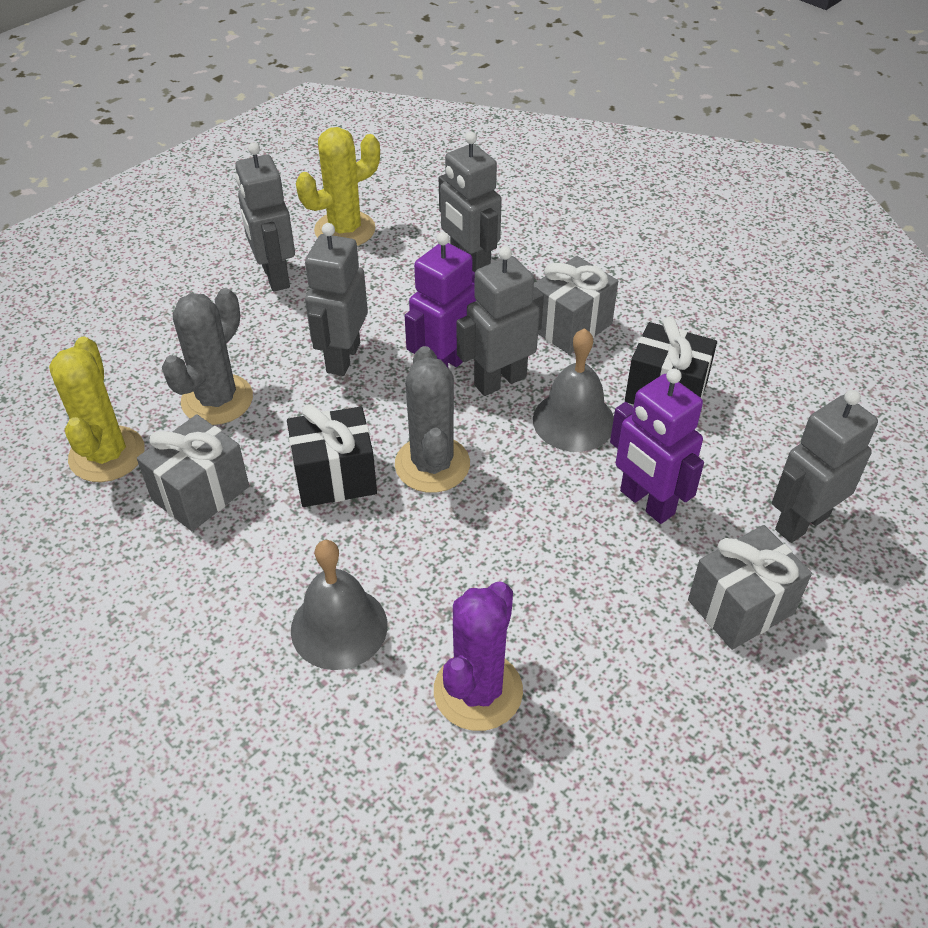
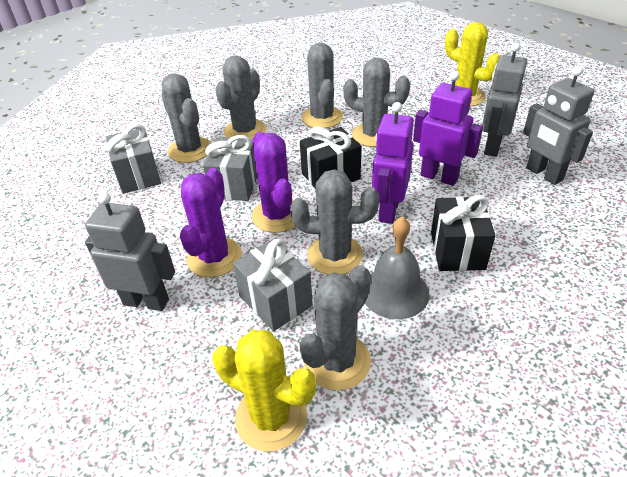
grey bell: [291,540,388,670] [533,328,614,452] = 2 -> [365,216,430,319] = 1
grey cactus: [162,288,253,425] [395,346,470,493] = 2 -> [161,73,212,163] [215,56,266,139] [290,169,379,275] [299,265,371,390] [302,43,343,128] [343,58,410,147] = 6
grey robot: [235,142,295,292] [305,223,368,376] [439,132,502,272] [457,246,544,396] [772,390,878,543] = 5 -> [85,192,175,311] [482,43,527,157] [523,66,594,185] = 3
purple cactus: [434,581,523,731] = 1 -> [180,168,242,277] [252,132,295,233] = 2

